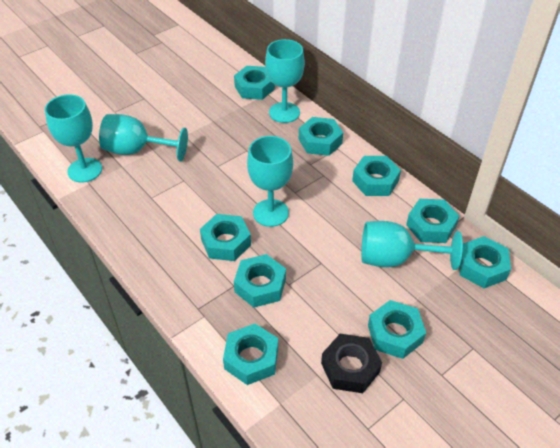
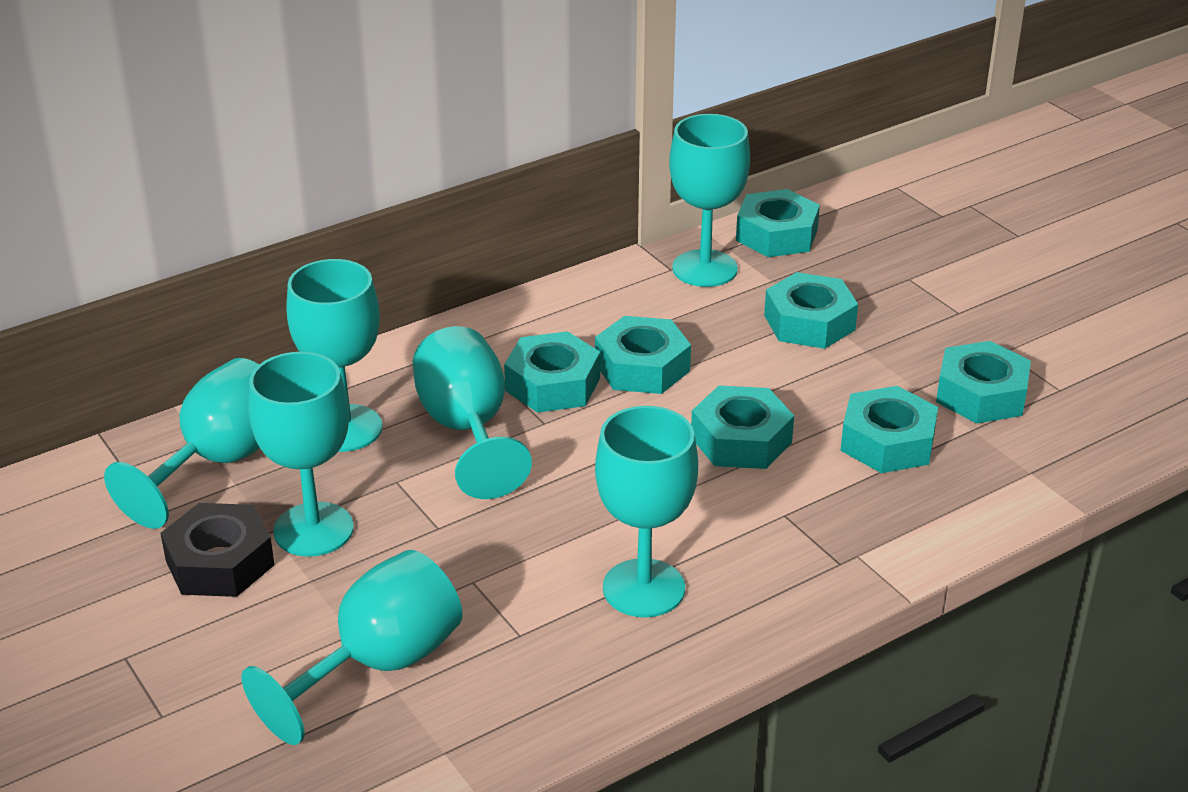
turquoise goblet: [45,94,102,183] [99,114,188,161] [247,136,293,227] [265,39,305,123] [361,221,463,270] = 5 -> [104,358,260,529] [241,550,463,745] [248,352,354,557] [286,259,383,452] [413,326,532,499] [595,406,698,617] [669,114,750,287] = 7
turquoise nut: [200,214,251,261] [223,324,278,385] [234,66,275,100] [234,254,286,307] [299,117,343,156] [352,156,401,196] [368,300,426,359] [406,199,459,243] [459,236,511,288] = 9 -> [504,331,600,413] [595,316,691,394] [691,386,794,469] [736,189,820,257] [764,272,858,349] [840,386,938,473] [936,341,1031,424] = 7

